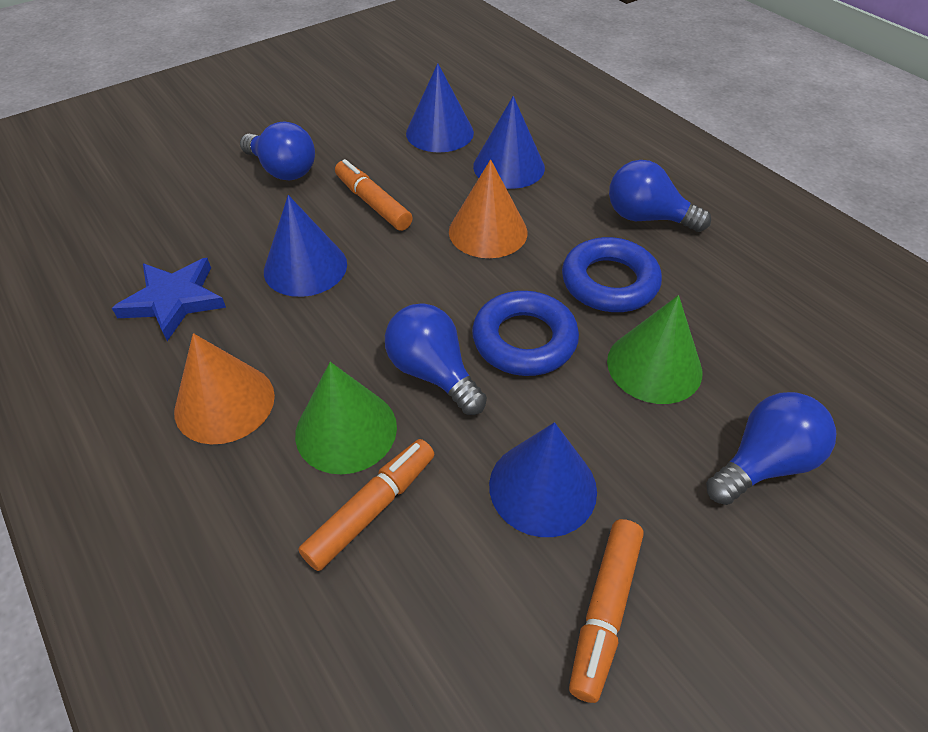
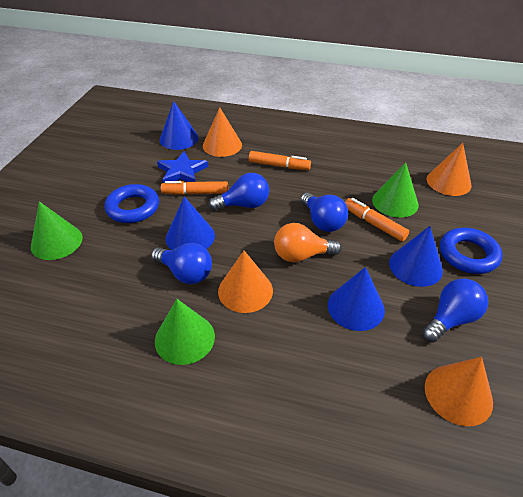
green cone: [295,362,397,474] [607,295,702,404] = 2 -> [31,201,83,260] [155,299,215,365] [372,162,419,218] = 3
orange cone: [174,333,275,445] [449,159,528,258] = 2 -> [203,108,242,157] [218,251,273,313] [425,357,493,426] [427,143,472,196] = 4
orange light bulb: none = 0 -> [274,223,342,262] = 1

